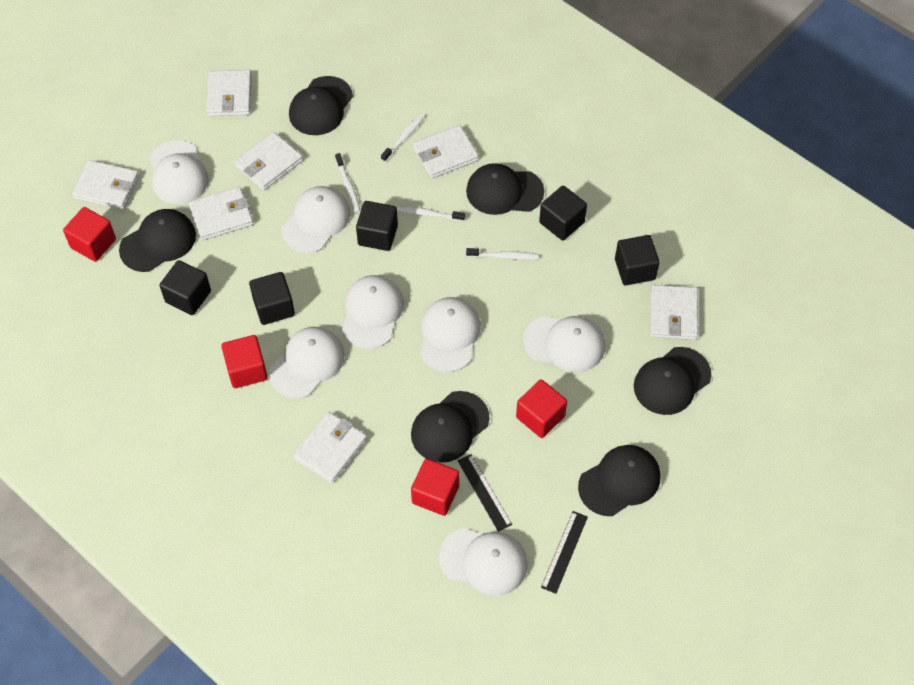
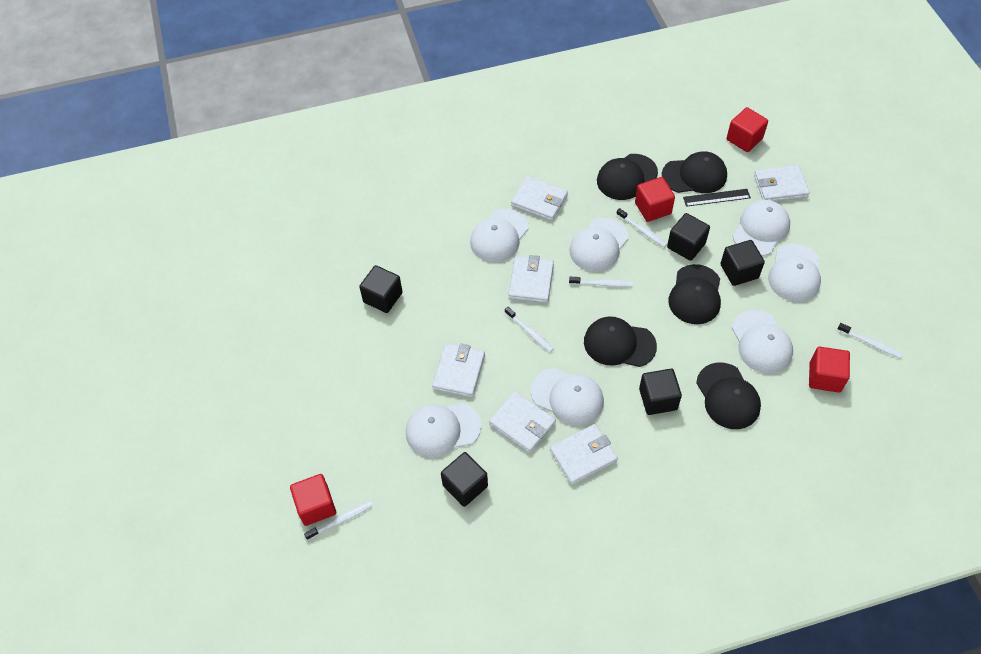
black cap: [119,209,196,272] [289,76,353,135] [411,391,489,463] [466,163,544,215] [578,445,660,516] [634,347,711,415] = 6 -> [584,316,657,367] [597,154,658,200] [662,151,727,193] [669,264,721,324] [696,362,761,429] = 5
black ruler: [458,454,512,532] [541,511,588,594] = 2 -> [683,189,751,207] = 1
white toothbrush: [335,153,360,213] [381,113,425,162] [395,205,465,221] [466,248,539,260] = 4 -> [304,501,373,540] [505,307,554,352] [569,277,633,287] [616,208,667,247] [837,323,903,358] = 5
white wallet: [72,160,139,210] [189,187,253,240] [206,70,252,116] [235,132,303,191] [293,412,367,483] [413,125,479,178] [650,285,698,340] = 7 -> [432,343,485,398] [489,391,556,453] [509,255,554,303] [511,176,568,221] [550,424,618,485] [754,165,810,202] = 6

